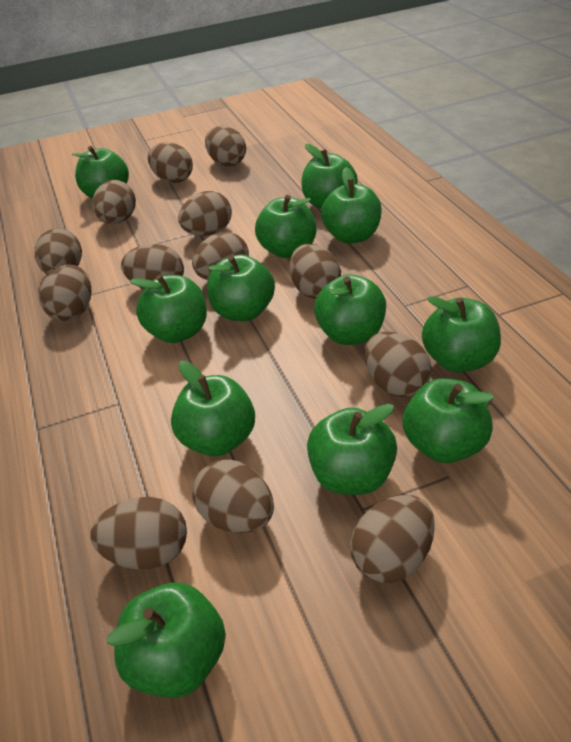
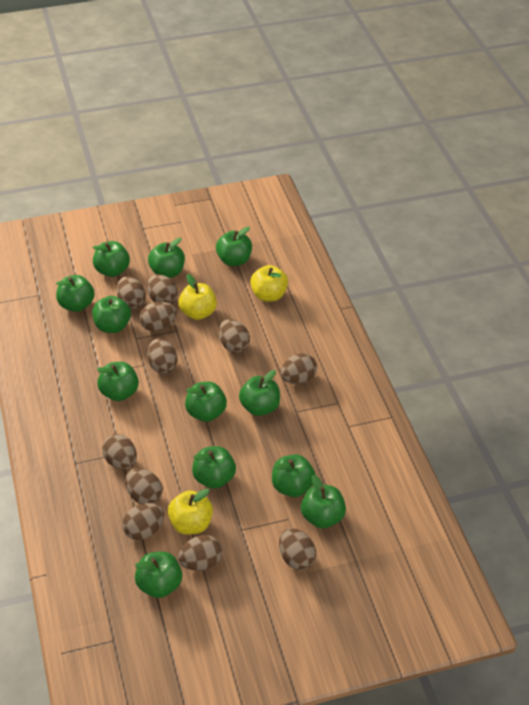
brown egg: [35,228,82,275] [39,264,91,321] [90,497,187,569] [92,180,136,224] [121,244,184,289] [148,142,193,183] [178,191,232,236] [192,232,249,280] [192,459,274,533] [205,126,246,167] [289,244,341,299] [350,495,435,583] [364,331,432,397] = 13 -> [102,434,137,470] [116,276,146,309] [122,503,164,540] [125,468,163,504] [140,302,177,331] [147,274,178,304] [147,338,178,374] [178,535,222,571] [219,319,250,353] [279,528,316,570] [280,353,317,384] = 11
yellow apple: none = 0 -> [168,489,213,534] [178,274,217,320] [250,265,288,302] = 3

